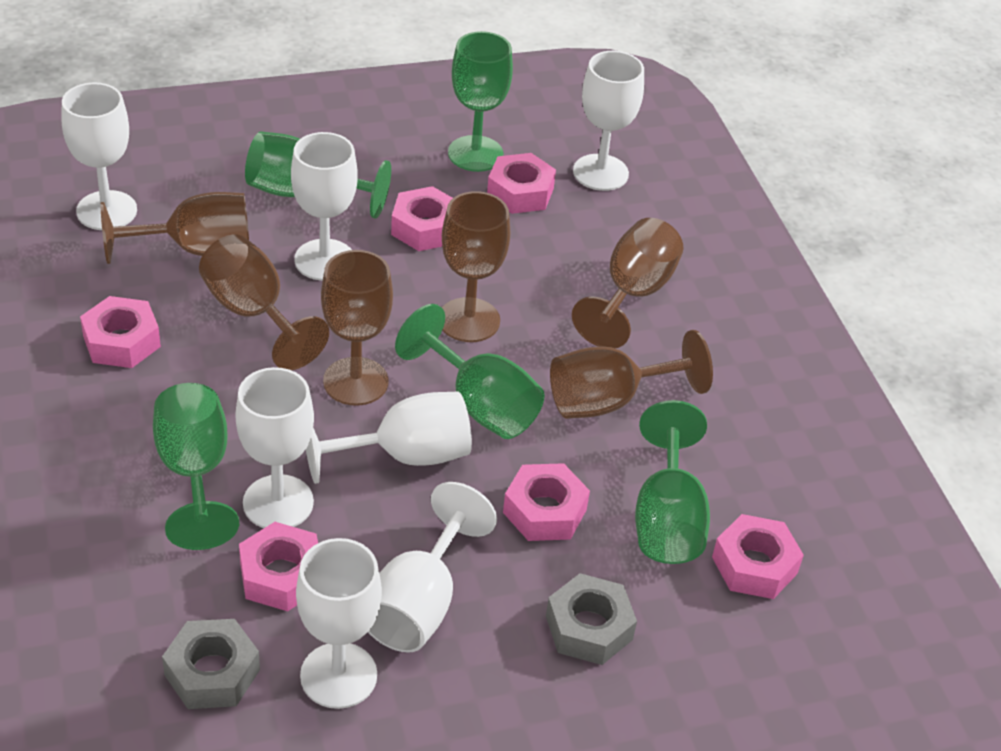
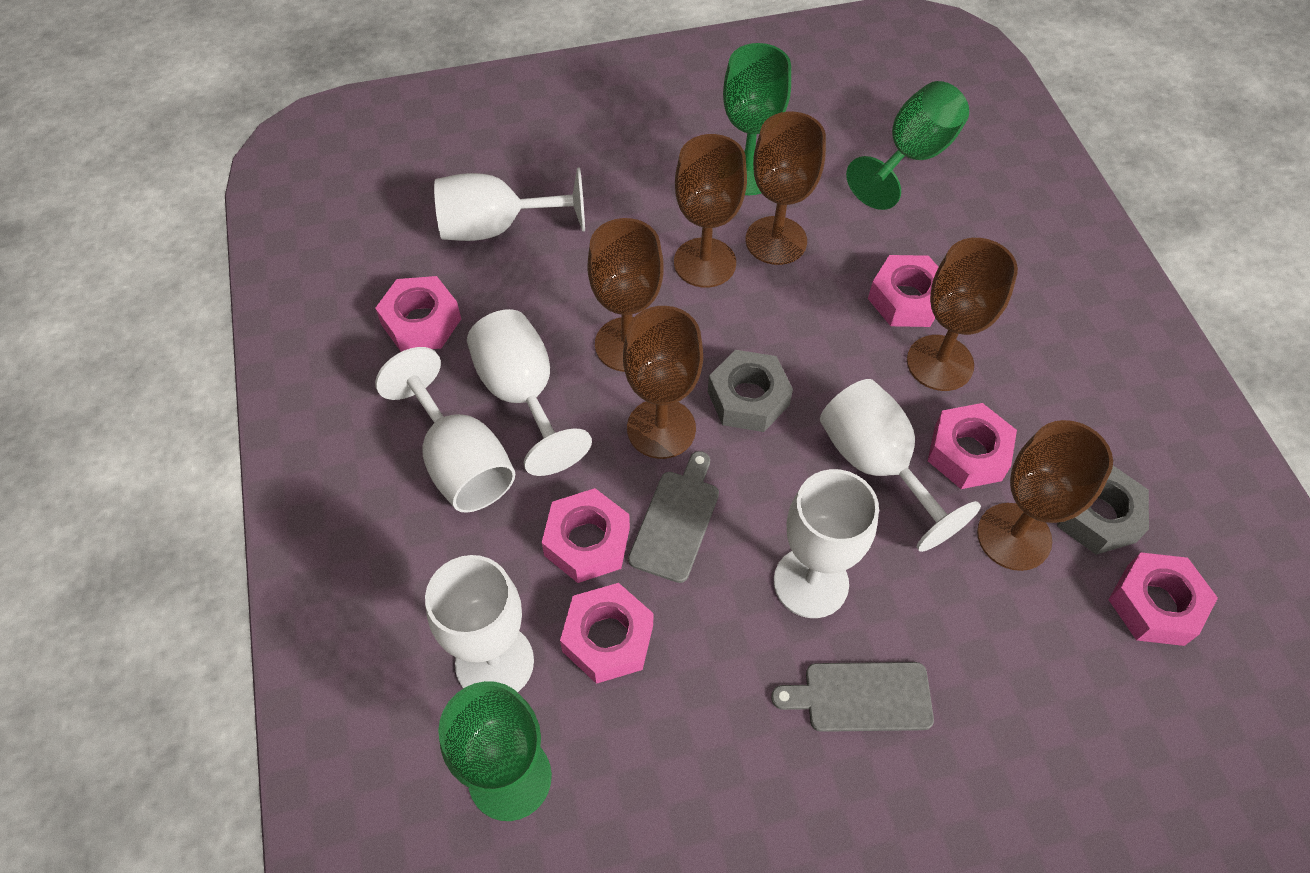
green goblet: [153,383,239,550] [245,131,391,218] [395,304,545,439] [448,31,513,172] [635,400,710,564] = 5 -> [438,681,552,821] [723,43,791,195] [846,81,969,210] = 3
grey cutting board: none = 0 -> [628,451,719,583] [771,662,934,732] = 2
white goblet: [61,83,137,230] [235,367,314,528] [291,132,358,281] [296,538,382,709] [306,392,472,484] [368,482,497,653] [573,51,644,191] = 7 -> [375,347,515,513] [425,555,534,692] [434,168,585,241] [467,309,592,476] [774,469,879,618] [820,379,981,552] = 6

